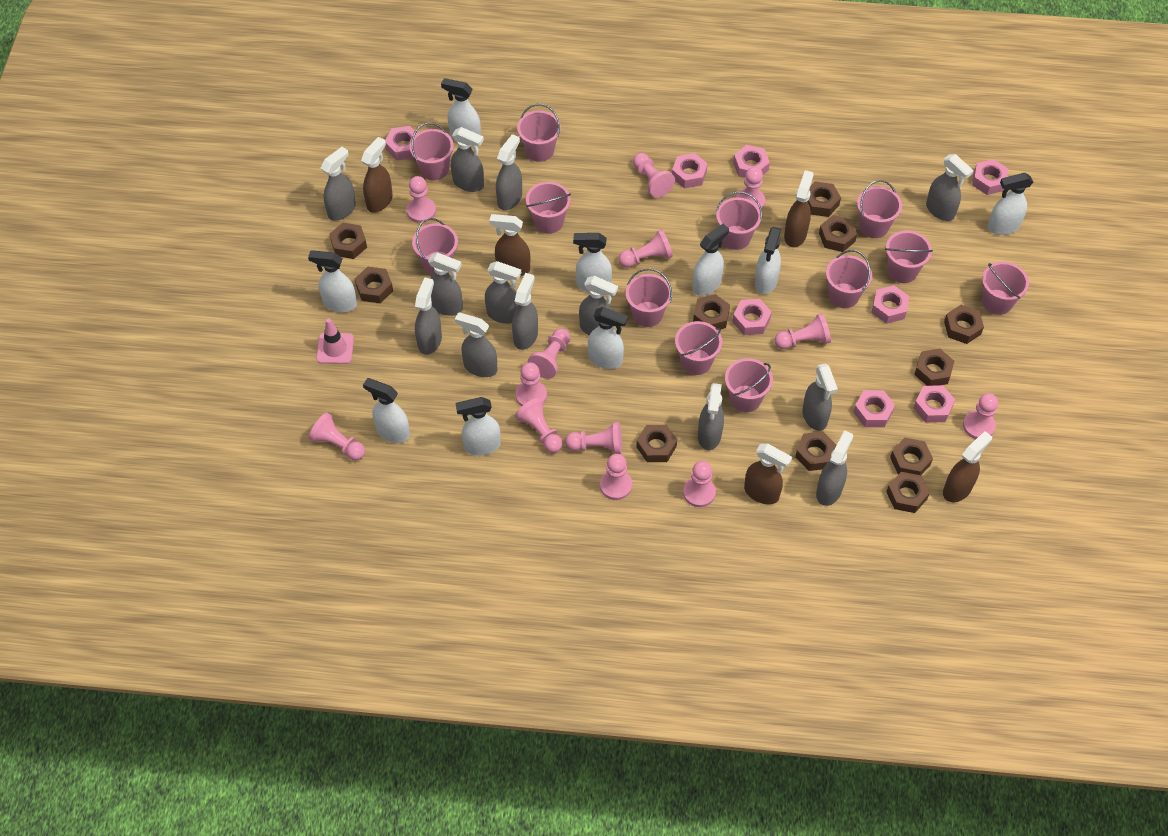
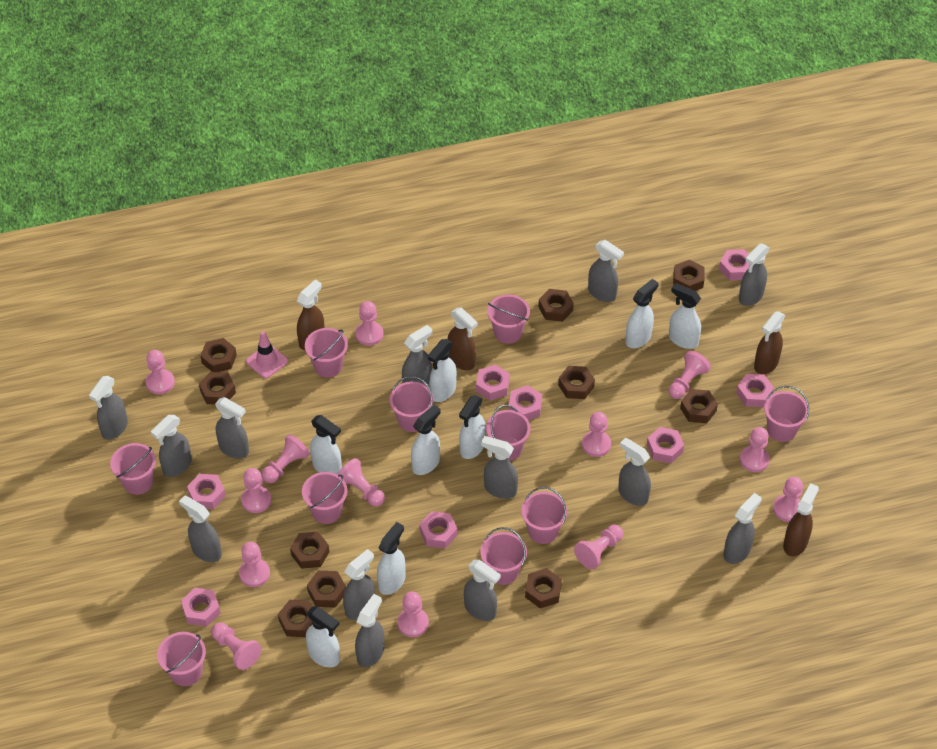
brown nut: [329,223,367,259] [355,267,393,303] [636,425,677,462] [693,294,730,329] [795,431,837,471] [807,182,841,217] [819,215,857,252] [886,472,930,513] [890,438,933,475] [914,349,954,386] [944,305,984,344] = 11 -> [199,371,236,405] [200,338,237,372] [278,600,313,637] [290,532,329,569] [307,571,346,608] [525,568,562,608] [538,289,574,322] [558,366,595,399] [673,260,705,291] [680,389,718,423] = 10
brown spray bottle: [361,137,393,213] [489,214,530,276] [744,444,792,504] [784,170,814,247] [943,431,992,502] = 5 -> [297,280,325,350] [448,307,478,370] [754,311,785,374] [783,483,819,556] = 4
pink bucket: [410,123,454,180] [412,218,458,275] [517,104,561,162] [526,182,571,234] [626,268,672,327] [675,321,722,375] [716,191,762,250] [725,358,773,412] [826,250,872,308] [857,180,902,238] [885,231,933,283] [982,262,1029,315] = 12 -> [110,443,156,495] [157,632,206,686] [302,472,347,524] [305,328,348,378] [390,376,434,432] [480,527,527,585] [486,405,531,461] [487,295,530,344] [521,487,567,544] [764,386,809,442] = 10
white spray bottle: [308,250,357,312] [363,378,410,443] [441,78,481,139] [456,397,501,456] [573,233,612,292] [588,307,628,369] [692,224,729,296] [754,227,781,295] [988,173,1033,235] = 9 -> [306,606,340,667] [310,415,342,474] [377,522,406,595] [411,405,440,475] [428,339,457,402] [459,395,486,459] [625,279,658,348] [669,283,701,349] = 8

